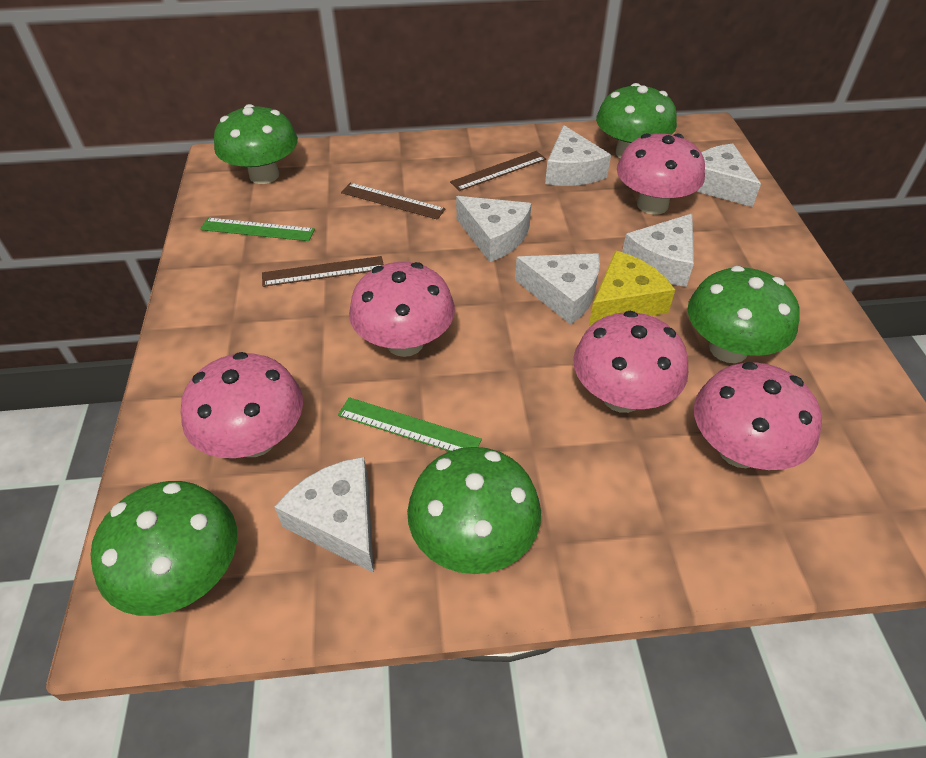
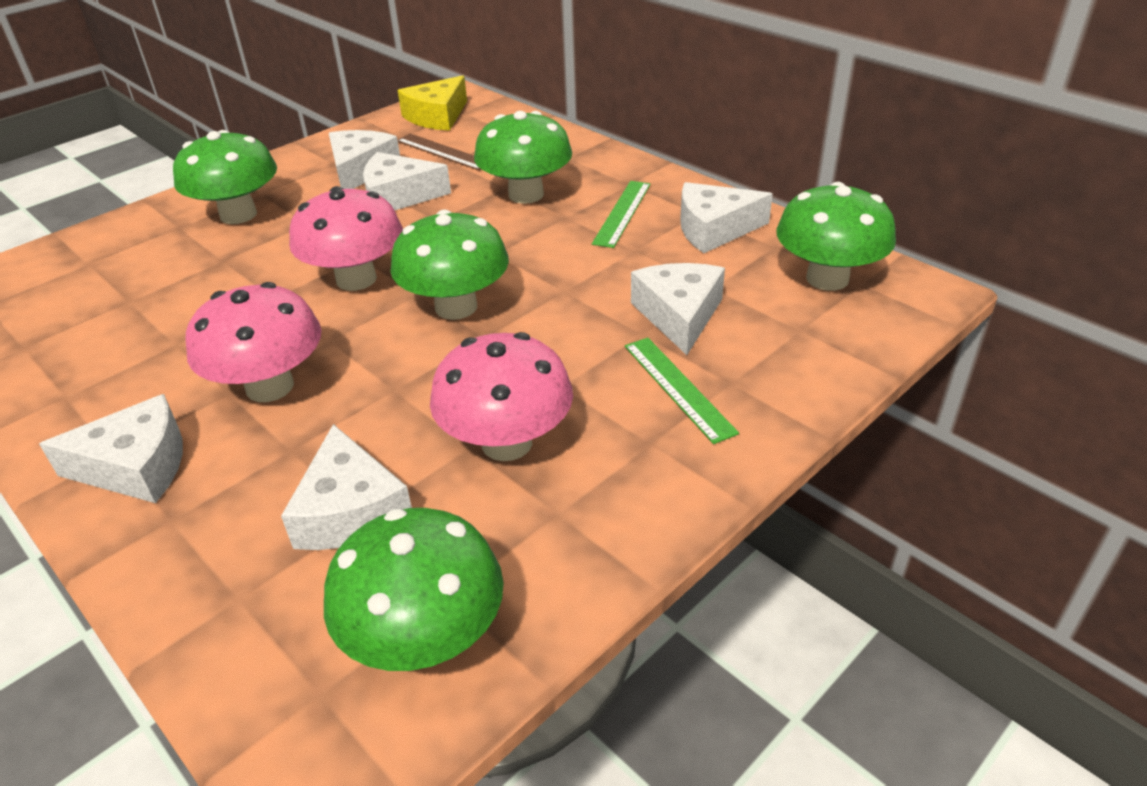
brown ruler: [262,256,384,287] [341,183,446,220] [450,151,546,191] = 3 -> [398,134,481,171] = 1
pink mushroom: [181,352,303,458] [349,262,455,357] [573,311,688,413] [617,133,705,215] [694,362,822,470] = 5 -> [185,282,322,402] [289,186,403,291] [430,332,573,461] = 3

